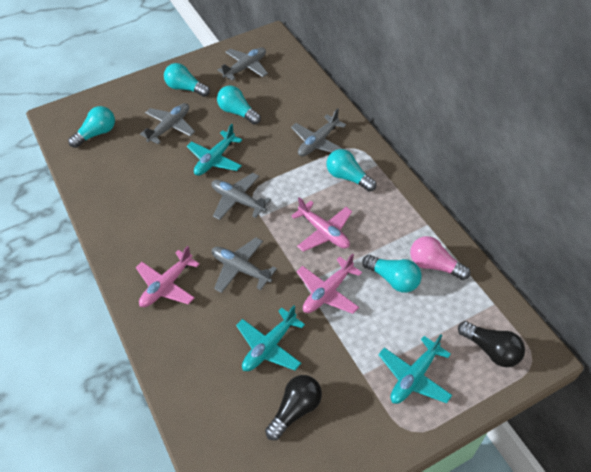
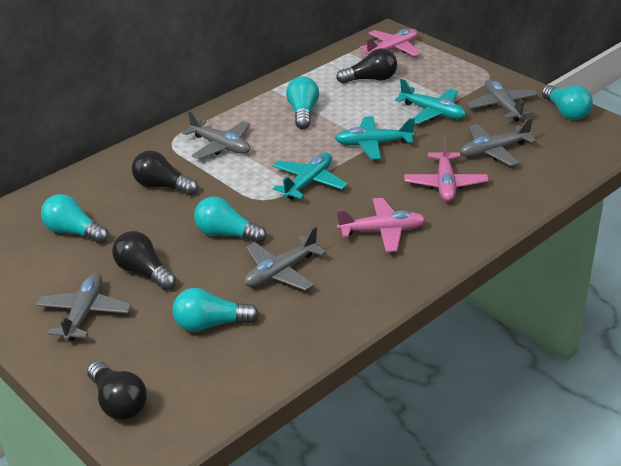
black light bulb: [265,375,322,440] [458,321,525,367] = 2 -> [87,361,147,420] [112,231,176,290] [132,151,198,195] [336,48,397,84] = 4
pink light bulb: [410,236,470,280] = 1 -> none = 0

